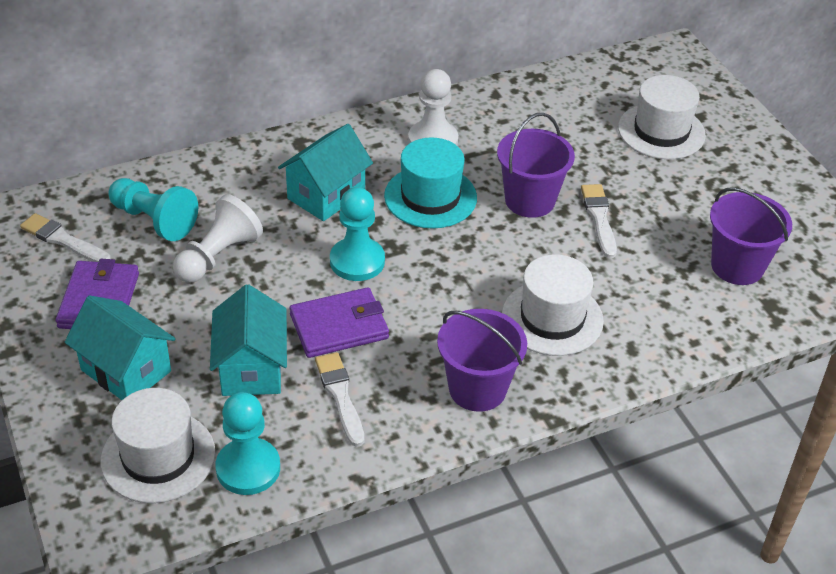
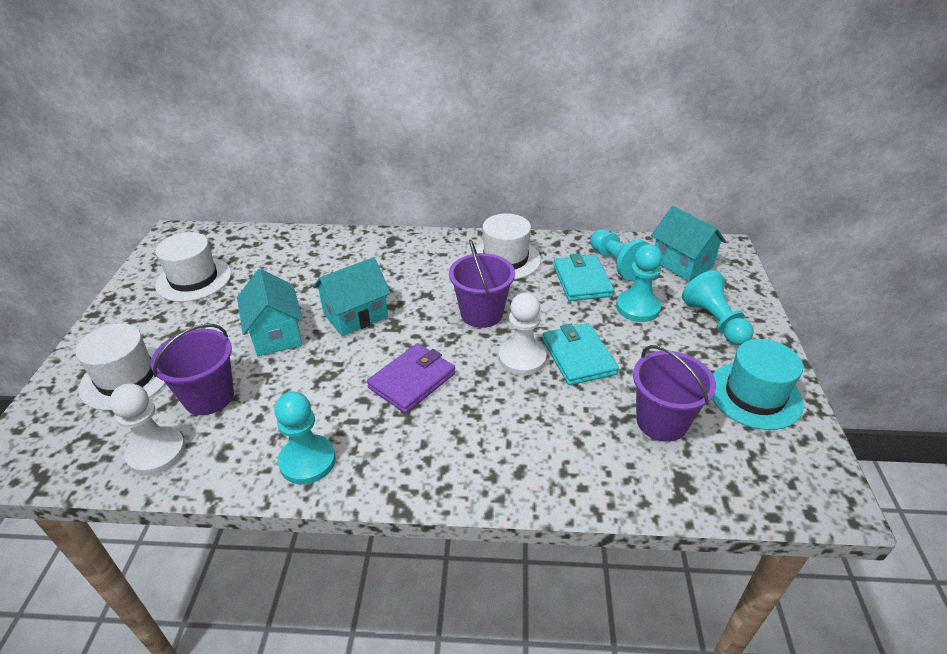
purple wallet: [56,259,139,329] [290,287,389,358] = 2 -> [367,343,455,414] = 1
turquoise pawn: [108,178,198,241] [215,392,280,495] [330,187,385,281] = 3 -> [274,392,336,484] [590,229,649,281] [616,244,663,322] [682,270,753,345] = 4
turquoise wallet: none = 0 -> [543,323,619,385] [553,254,615,301] = 2
white brush: [20,213,111,262] [315,352,364,447] [581,184,617,258] = 3 -> none = 0

